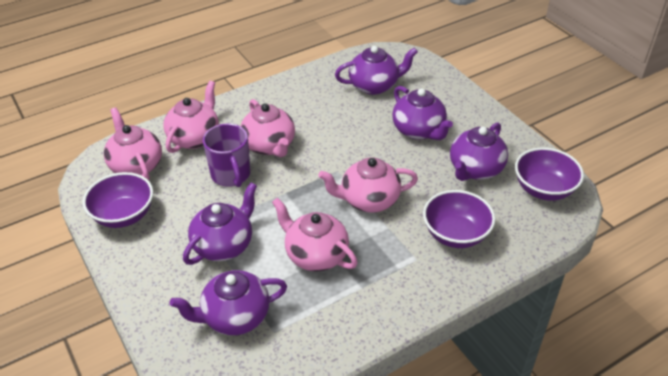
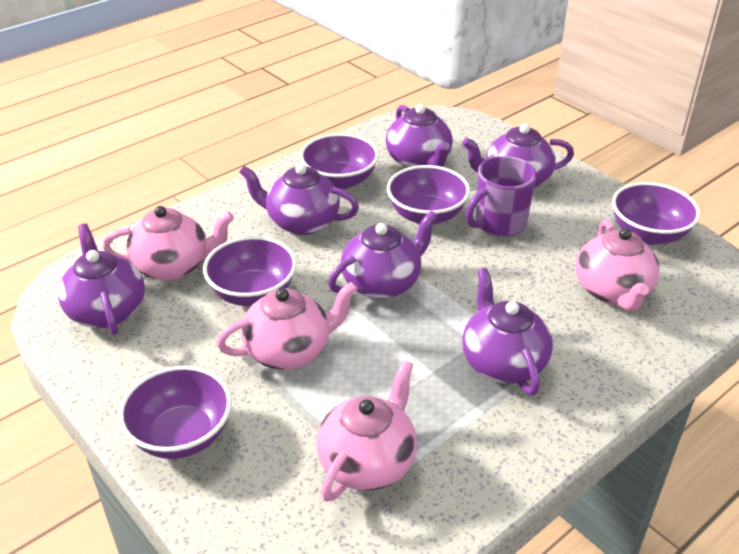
pink teapot: [104,107,162,180] [163,81,219,153] [241,99,295,157] [272,198,358,272] [318,158,418,212] = 5 -> [103,206,234,281] [217,282,358,370] [316,360,417,502] [575,219,660,311] = 4
purple bowl: [83,172,153,228] [423,190,495,248] [515,147,584,201] = 3 -> [119,366,232,459] [203,236,297,306] [300,133,379,190] [387,165,470,225] [612,182,700,245] = 5
purple teapot: [170,270,287,335] [183,183,257,265] [335,46,418,95] [392,86,453,140] [450,122,508,181] = 5 -> [58,224,145,335] [239,164,359,235] [328,210,438,299] [386,104,453,168] [462,123,574,188] [462,268,553,395] = 6

